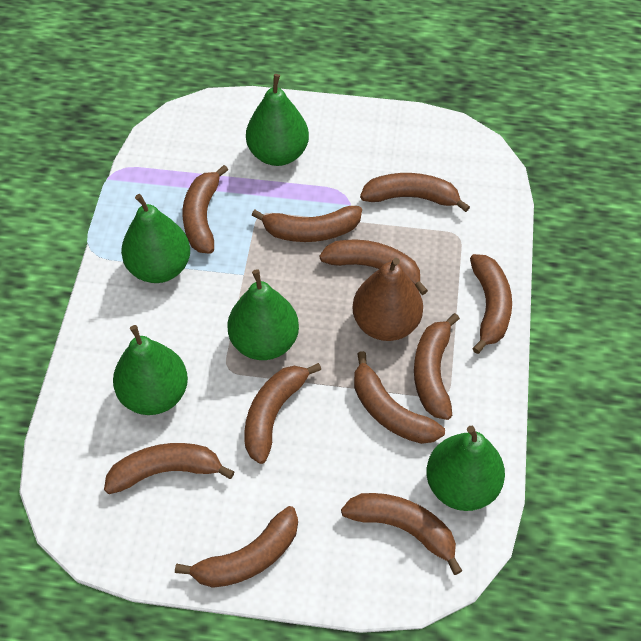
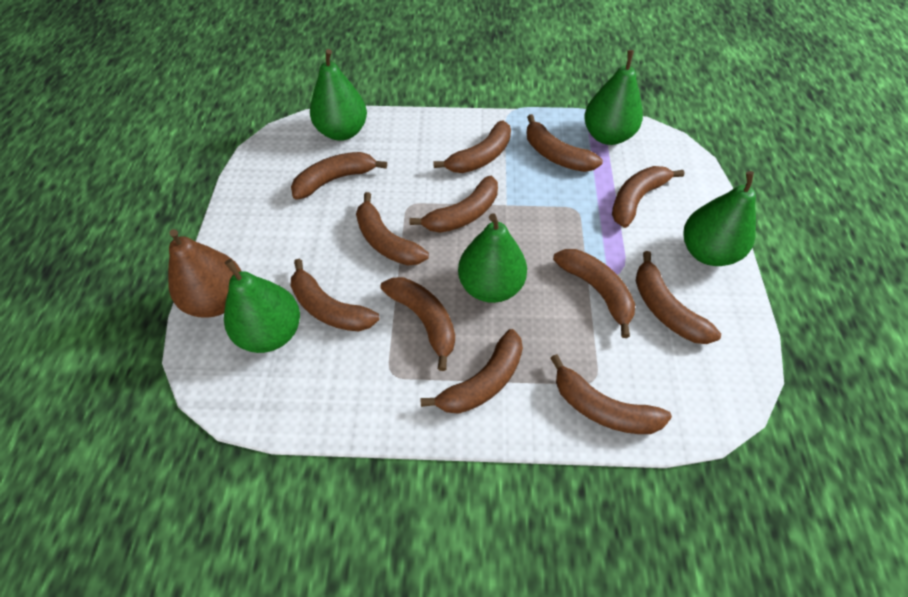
brown banana: [104,443,234,494] [175,506,298,588] [182,165,228,254] [244,363,321,464] [252,206,362,242] [319,240,428,295] [341,493,462,575] [354,351,445,444] [360,173,470,212] [414,313,460,420] [470,254,512,354] = 11 -> [291,152,387,200] [291,259,379,331] [356,192,429,266] [380,277,455,371] [410,176,498,233] [421,329,523,414] [433,120,511,173] [526,114,603,172] [550,354,672,434] [553,249,635,338] [612,166,685,228] [636,251,721,344] = 12

